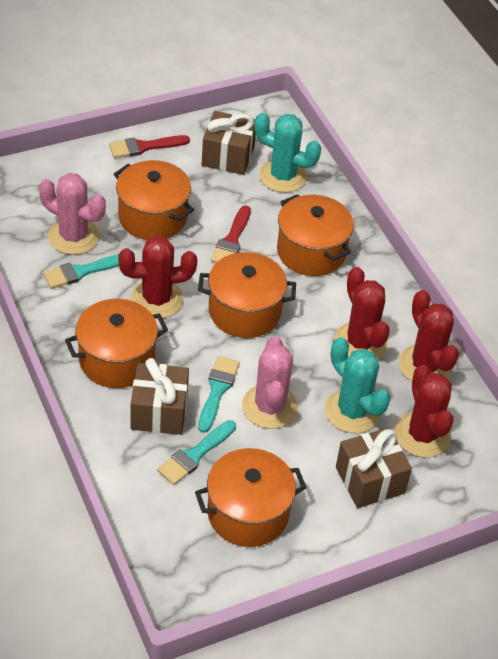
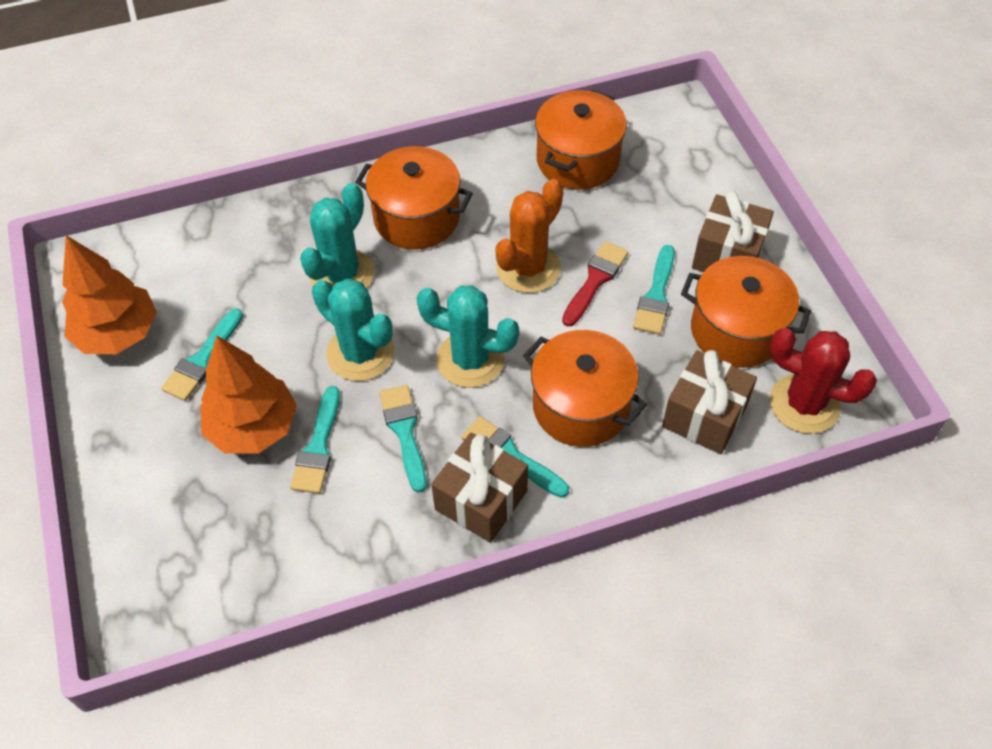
orange cactus: none = 0 -> [496,179,563,293] = 1
orange pot: [65,299,168,388] [114,160,194,240] [195,448,307,547] [198,252,296,338] [277,194,354,276] = 5 -> [355,146,473,250] [523,330,647,447] [535,90,627,190] [681,256,811,368] = 4
orange tree: none = 0 -> [62,235,157,354] [200,336,297,454] = 2
pink cactus: [39,173,106,255] [242,336,298,429] = 2 -> none = 0
red brush: [109,135,190,158] [211,205,251,263] = 2 -> [562,241,628,327] = 1
red cactus: [118,236,197,319] [334,267,390,360] [395,365,454,457] [399,290,459,382] = 4 -> [770,328,877,434] = 1
turquoise brush: [43,254,119,289] [157,420,236,485] [198,356,240,433] = 3 -> [161,308,243,401] [290,386,340,494] [379,385,427,493] [461,416,569,498] [633,245,675,335] = 5
turquoise cactus: [254,113,321,193] [325,337,391,433] = 2 -> [300,183,374,288] [312,278,394,381] [417,285,519,388] = 3

